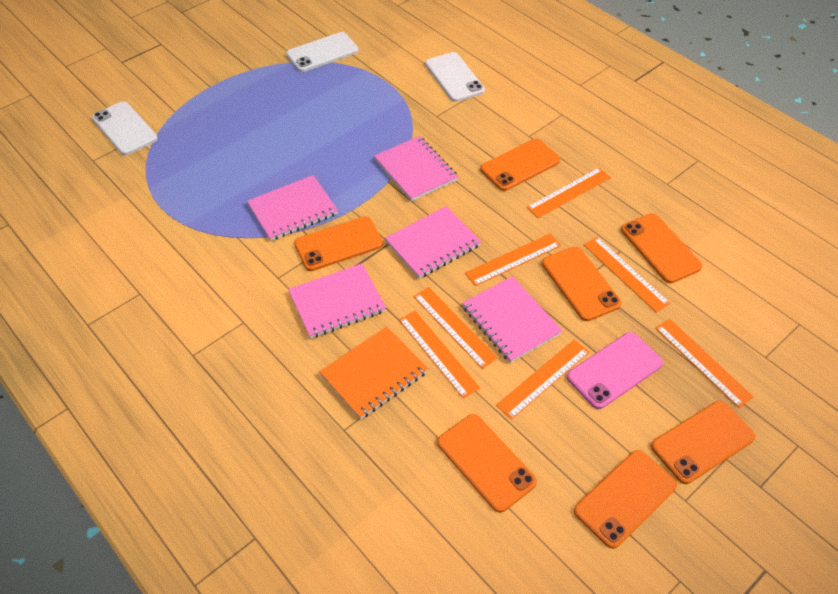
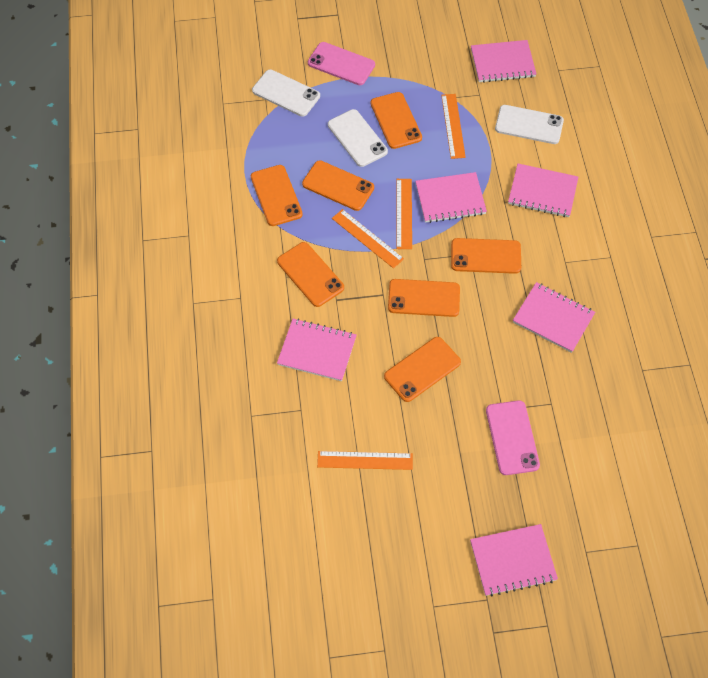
orange notebook: [319,327,428,420] = 1 -> none = 0
orange ruler: [399,311,480,399] [413,287,498,369] [465,234,561,286] [496,340,589,420] [527,168,611,218] [584,237,670,313] [655,319,754,408] = 7 -> [317,451,413,470] [332,209,404,269] [396,179,412,249] [441,94,466,159] = 4
pink notebook: [247,175,338,241] [288,263,386,338] [374,136,458,202] [385,206,481,279] [462,276,562,363] = 5 -> [277,318,357,381] [415,172,487,223] [470,524,558,596] [471,40,536,83] [508,164,578,217] [513,282,595,353] = 6
pink phone: [567,332,663,409] = 1 -> [308,42,375,85] [486,400,540,475] = 2

